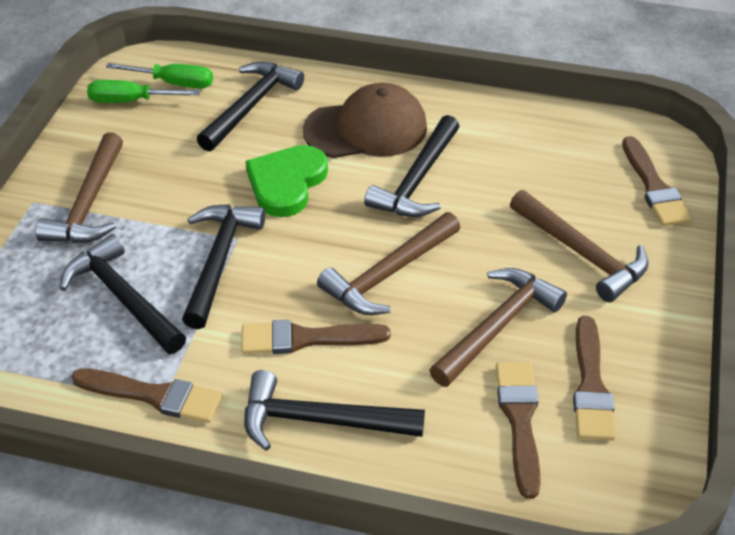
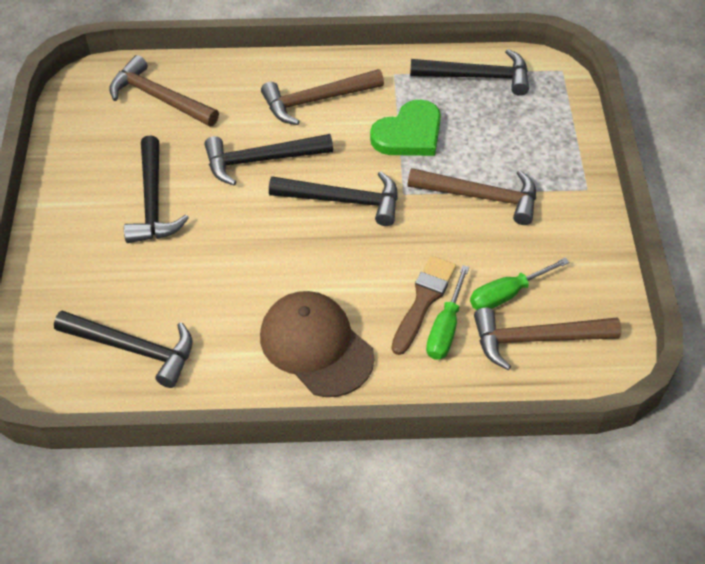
brown brush: [71,368,223,423] [241,320,390,354] [496,362,541,499] [573,316,616,441] [622,136,692,226] = 5 -> [391,256,456,355] = 1

